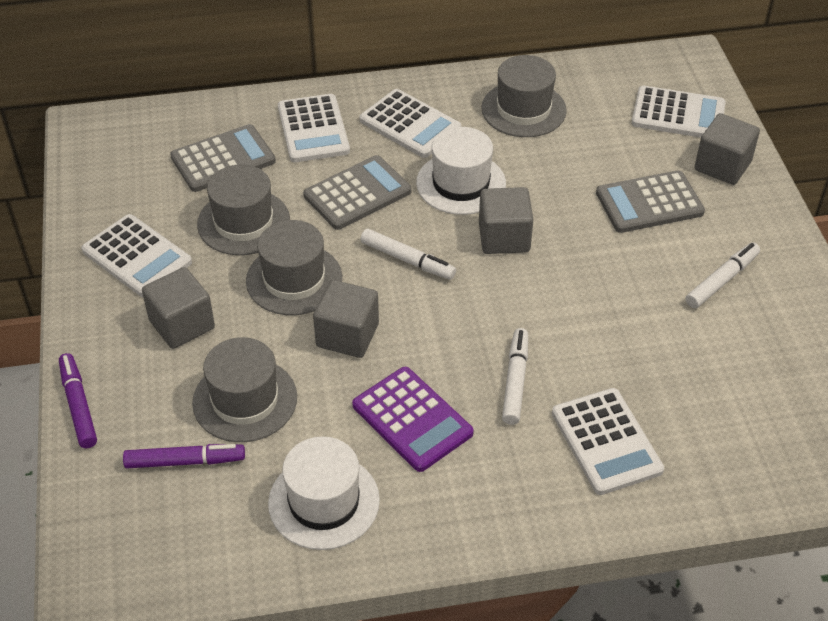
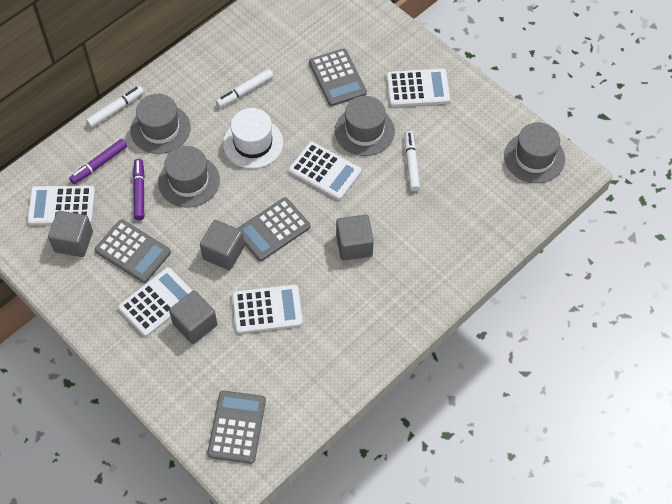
grey calculator: [170,124,276,192] [303,155,412,230] [596,170,705,233] = 3 -> [95,219,171,283] [207,391,266,464] [237,197,310,261] [309,48,367,106] = 4
purple calculator: [352,367,474,472] = 1 -> none = 0
white hat: [268,436,380,550] [416,127,506,215] = 2 -> [223,108,283,169] = 1

